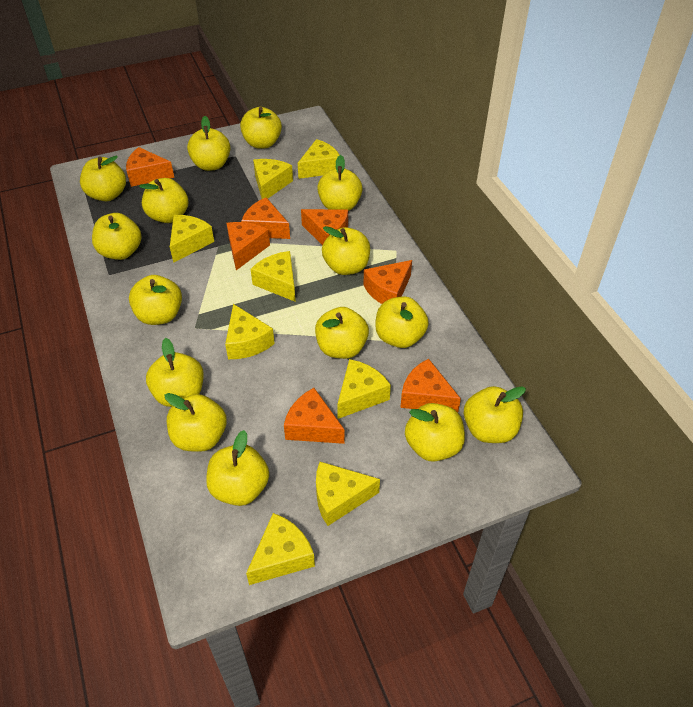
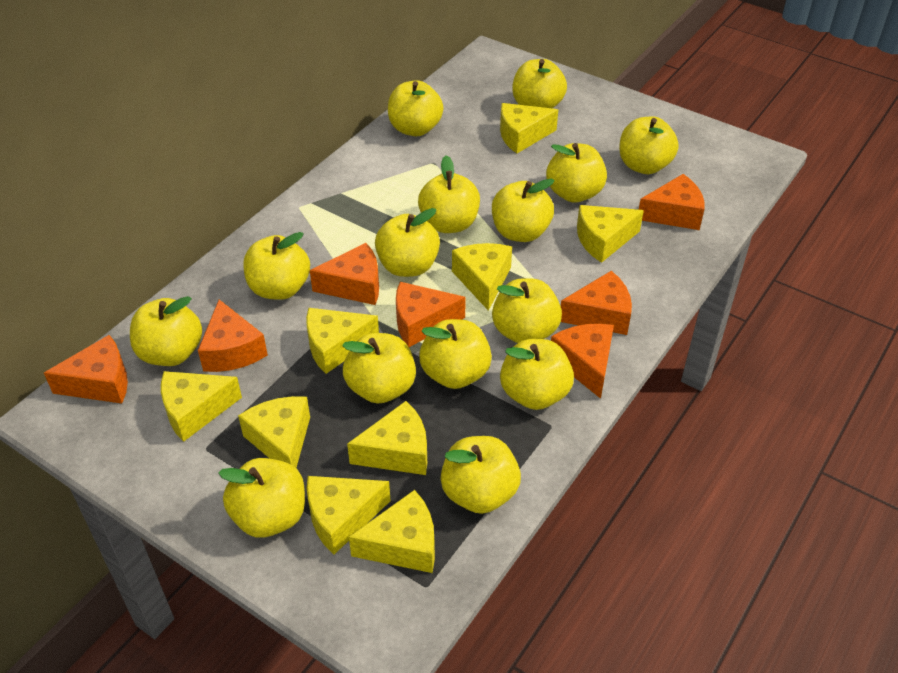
yellow cheese: [170,215,214,263] [225,304,275,359] [246,513,315,585] [251,251,295,302] [253,159,293,199] [298,139,339,179] [316,462,380,526] [337,359,391,419] = 8 -> [161,371,242,442] [238,396,310,468] [306,308,379,374] [307,476,391,554] [347,401,427,475] [349,490,435,573] [452,243,512,311] [500,103,558,153] [577,205,644,263] = 9

